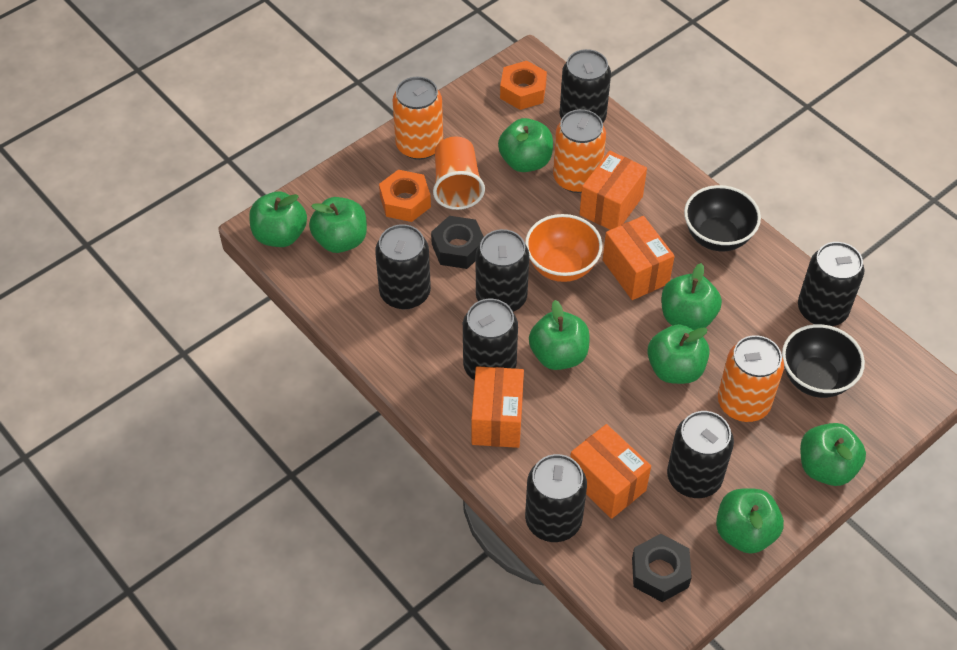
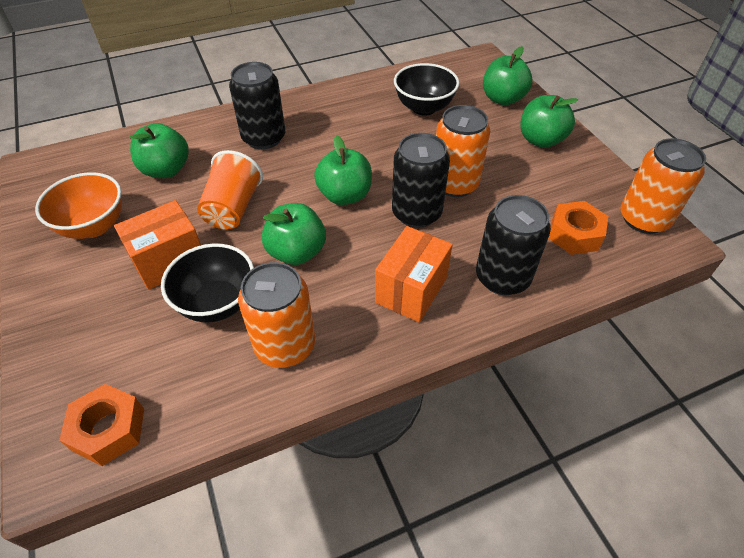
black can: [375,224,431,309] [463,299,518,380] [476,229,529,312] [525,454,587,542] [560,49,611,123] [667,411,734,498] [798,242,864,326] = 7 -> [229,62,285,149] [392,133,450,228] [476,195,551,295] = 3
black nut: [431,216,484,269] [632,534,692,602] = 2 -> none = 0
green apple: [249,191,307,247] [309,197,367,253] [498,118,553,172] [529,300,590,370] [647,324,710,384] [662,263,722,330] [716,488,784,554] [800,423,866,486] = 8 -> [130,123,189,178] [262,203,326,265] [314,135,372,205] [483,46,532,106] [521,95,578,148] = 5
orange box: [471,366,524,448] [570,424,651,519] [579,151,647,230] [603,216,674,300] = 4 -> [114,200,201,290] [375,226,453,323] = 2

